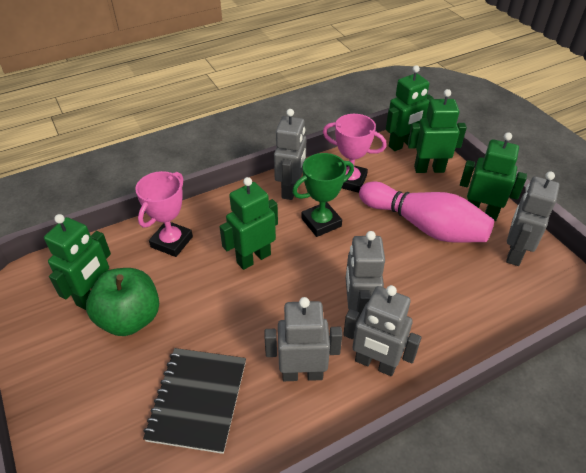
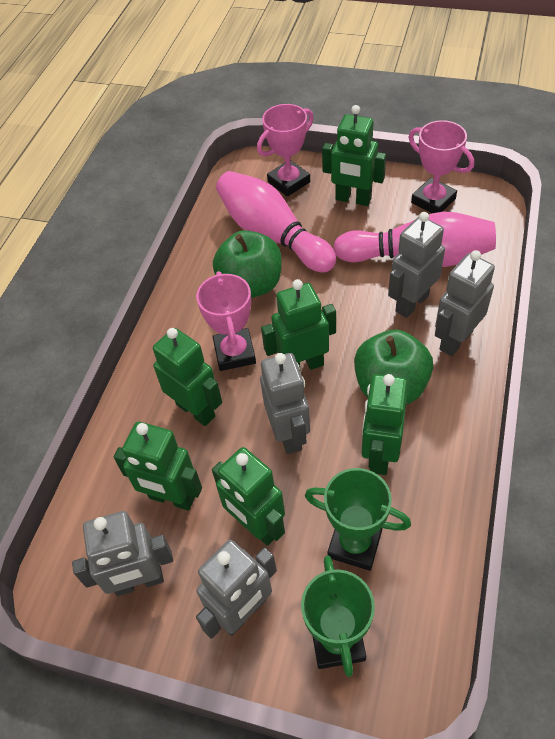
black notebook: [143,348,246,454] = 1 -> none = 0
green apple: [86,268,159,336] = 1 -> [213,230,282,298] [354,329,433,404] = 2
green robot: [44,214,111,310] [219,177,278,270] [386,65,434,151] [408,89,467,173] [460,132,527,221] = 5 -> [114,422,202,511] [153,328,222,426] [212,447,285,546] [261,279,336,370] [322,105,386,206] [362,374,407,475] = 6
green trophy: [292,153,354,237] = 1 -> [301,556,375,677] [305,468,411,571] = 2
pink bowling pin: [359,181,494,243] = 1 -> [216,171,336,273] [333,211,496,267] = 2
pink trophy: [135,171,193,257] [323,114,387,193] = 2 -> [196,271,256,371] [257,104,314,197] [409,120,474,213] = 3

